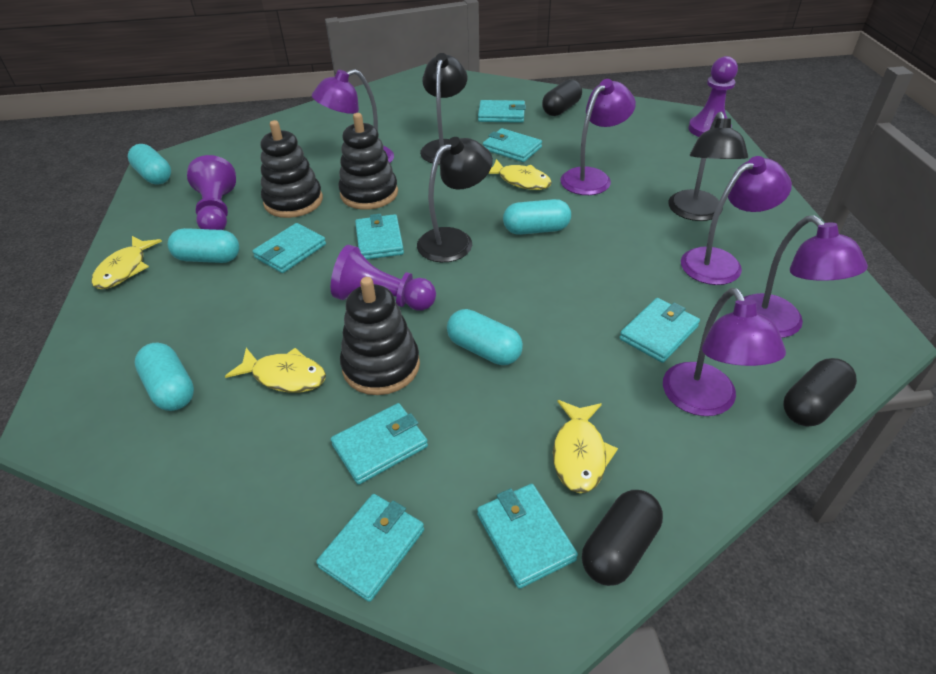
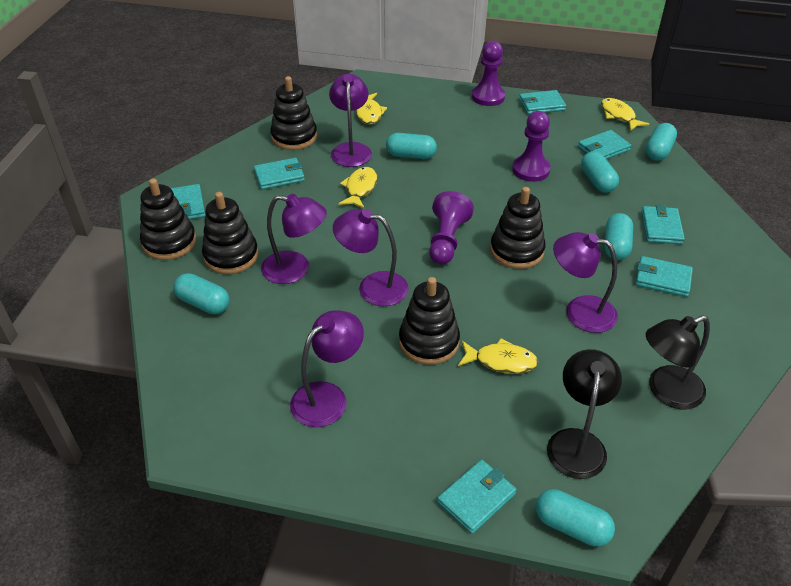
black capsule: [542,79,582,116] [582,490,663,586] [783,358,857,426] = 3 -> none = 0
black lamp: [417,137,493,262] [420,53,467,165] [668,112,748,221] = 3 -> [547,349,622,479] [646,315,710,409] = 2
black stacking toy: [261,120,323,218] [338,113,398,210] [340,277,420,395] = 3 -> [140,178,196,260] [202,192,259,274] [270,76,317,150] [399,277,460,365] [490,187,546,269] = 5
turquoise capsule: [128,144,171,185] [134,343,194,411] [168,228,239,263] [447,309,523,365] [503,199,571,235] = 5 -> [173,273,230,314] [386,133,437,159] [535,489,615,547] [581,151,619,193] [604,213,633,260] [646,123,677,161] = 6
turquoise wallet: [252,223,326,273] [316,494,424,602] [331,403,428,485] [355,214,404,259] [477,484,578,589] [478,100,526,123] [483,128,542,162] [619,298,700,363] = 8 -> [171,184,205,220] [254,158,305,190] [437,460,516,534] [519,90,566,114] [578,130,631,159] [635,256,693,297] [641,205,685,244] = 7

